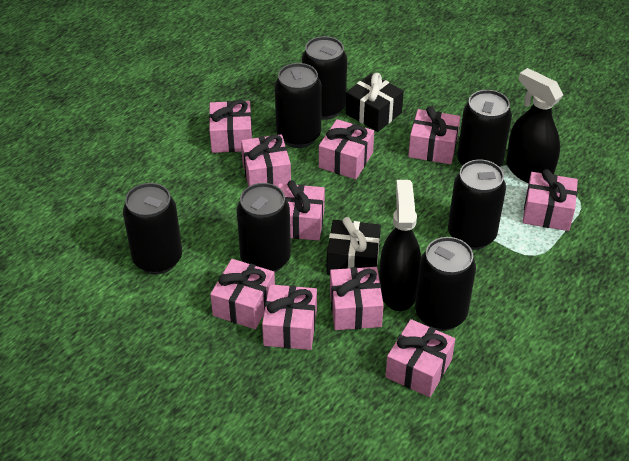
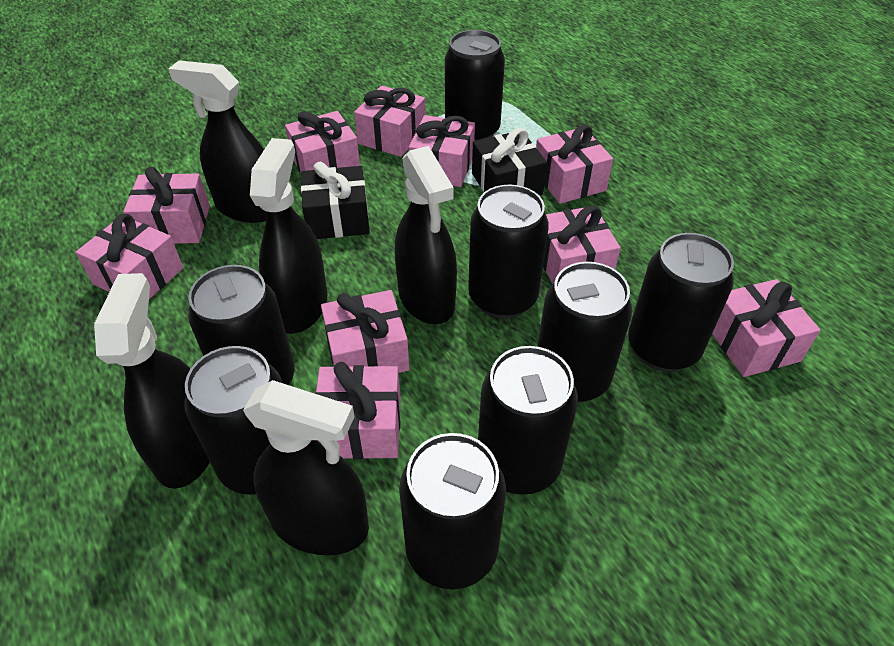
black can: [123,183,182,274] [237,183,291,273] [275,63,322,148] [302,36,347,120] [415,237,476,331] [448,160,506,250] [457,90,512,167] = 7 -> [184,346,283,495] [188,265,294,385] [399,433,506,589] [445,30,505,141] [468,185,549,319] [478,346,578,495] [537,262,632,403] [628,233,734,372] = 8
black spray bottle: [379,180,421,311] [506,68,563,183] = 2 -> [94,273,210,489] [169,60,266,223] [243,380,369,555] [250,138,327,334] [395,146,457,324] = 5

